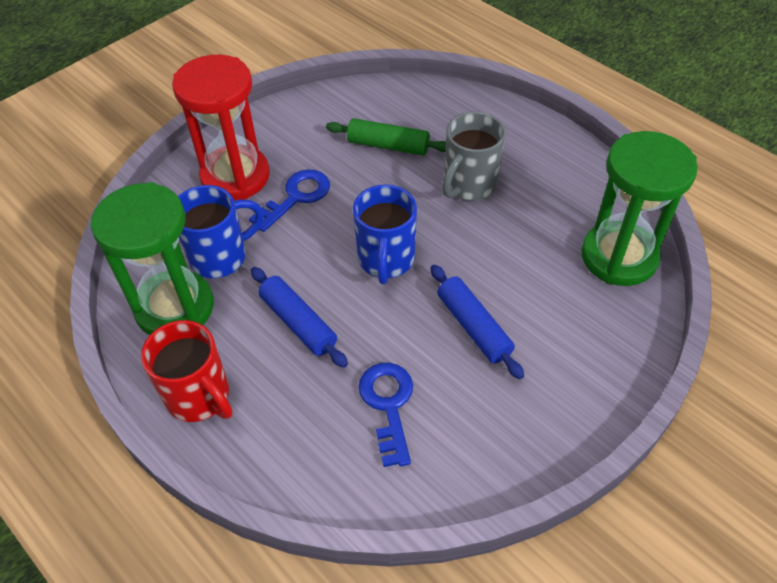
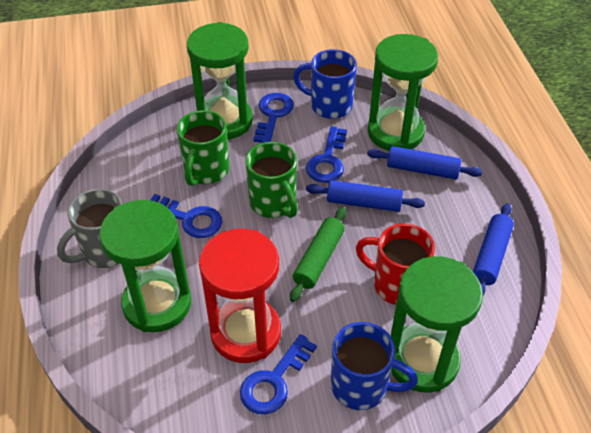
blue key: [249,169,330,232] [358,363,413,467] = 2 -> [150,194,222,238] [240,334,317,414] [253,93,294,143] [306,126,347,183] = 4
blue rolling pin: [251,267,348,368] [430,265,524,379] = 2 -> [306,180,425,212] [367,146,482,179] [473,203,514,295] = 3
green hourglass: [90,182,214,335] [581,131,698,286] = 2 -> [99,200,191,332] [187,22,253,139] [368,34,438,151] [391,256,483,393] = 4
green mug: none = 0 -> [177,110,229,186] [245,142,298,218] = 2

